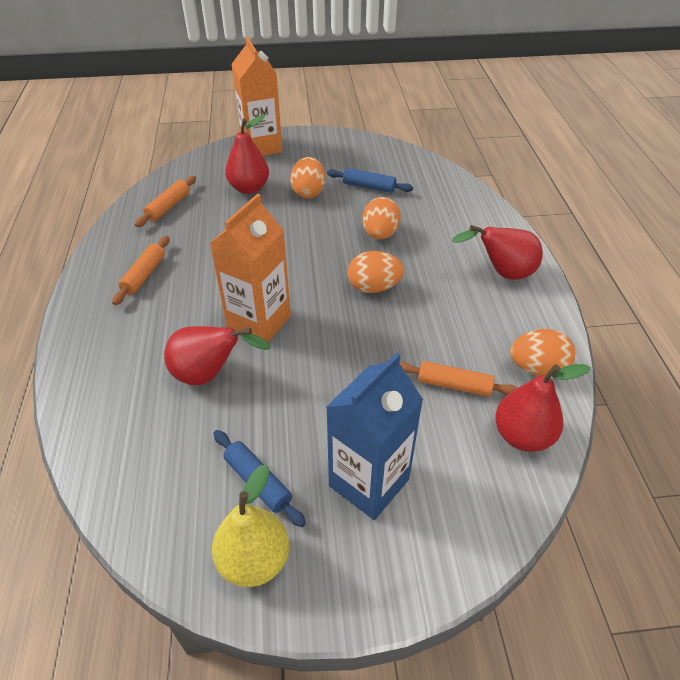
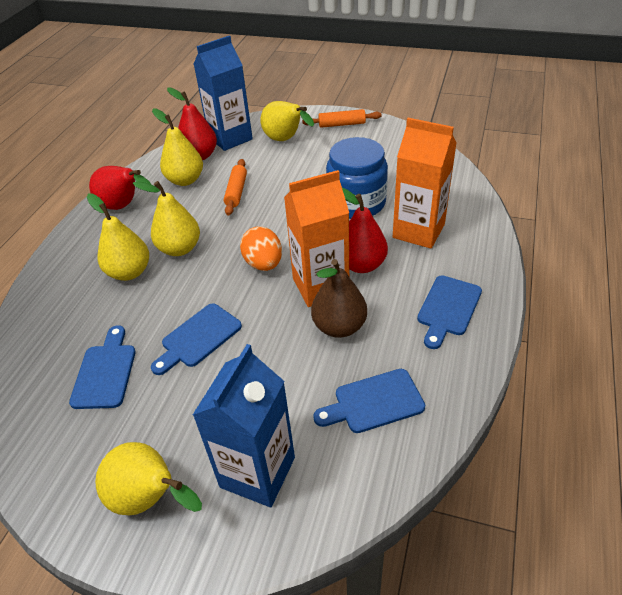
blue carton: [326,353,423,520] = 1 -> [193,344,295,507] [194,35,253,151] = 2
blue cutting board: none = 0 -> [69,325,136,409] [151,303,242,375] [313,369,425,433] [417,275,482,349] = 4
blue jar: none = 0 -> [326,137,388,219] = 1
blue rolling pin: [213,430,306,527] [327,168,413,193] = 2 -> none = 0
brown pear: none = 0 -> [311,259,367,338] = 1
orange egg: [290,157,326,198] [348,251,404,293] [362,197,401,239] [510,329,575,376] = 4 -> [240,226,282,271] = 1
orange rolling pin: [112,236,170,305] [135,176,196,227] [400,361,517,397] = 3 -> [224,159,247,216] [302,109,382,128] = 2
red pear: [164,326,271,385] [225,115,269,194] [452,225,543,280] [495,364,591,452] = 4 -> [89,166,151,210] [167,88,217,160] [342,188,388,273] = 3
yellow pear: [212,465,289,587] = 1 -> [87,193,149,281] [95,442,202,515] [133,181,200,256] [152,109,203,186] [260,101,314,141] = 5

